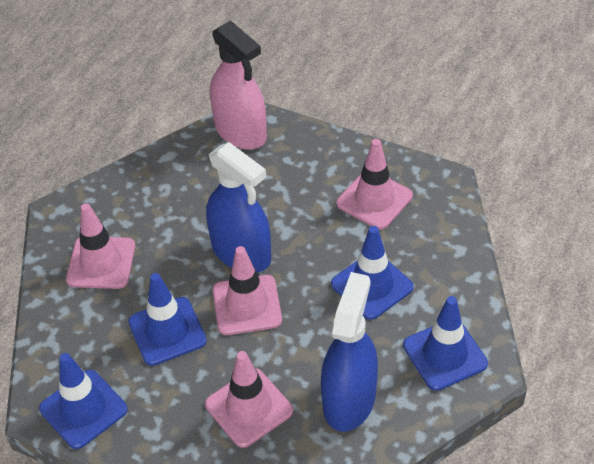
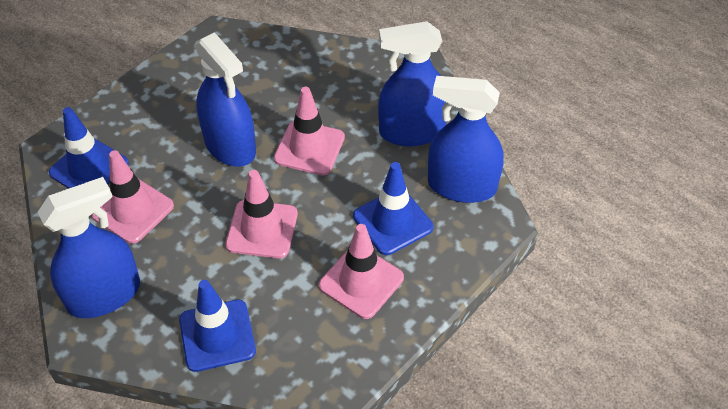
blue spray bottle: [206,142,271,273] [321,272,378,432] = 2 -> [37,177,140,318] [195,32,256,167] [378,21,447,146] [428,76,504,203] = 4
blue traffic cone: [39,353,127,449] [128,273,207,366] [331,226,414,320] [403,296,488,391] = 4 -> [49,107,129,189] [179,280,256,372] [353,162,433,255] = 3
pink spray bottle: [210,21,267,150] = 1 -> none = 0

